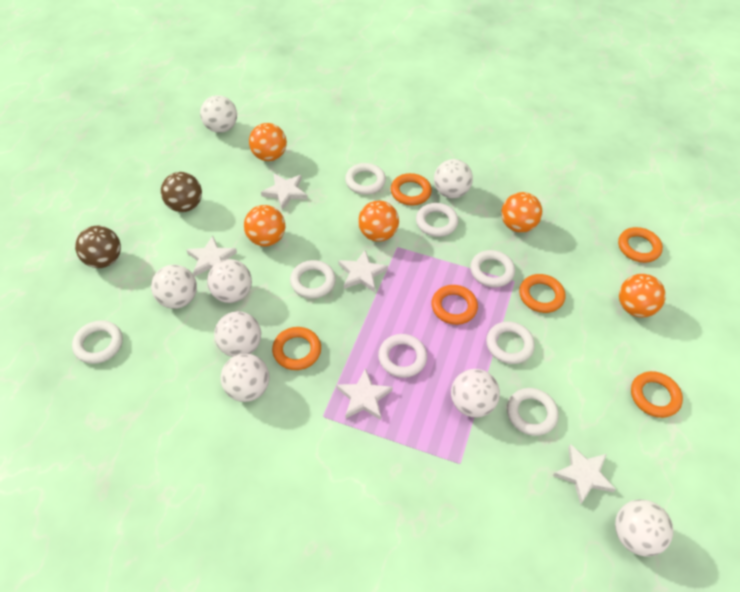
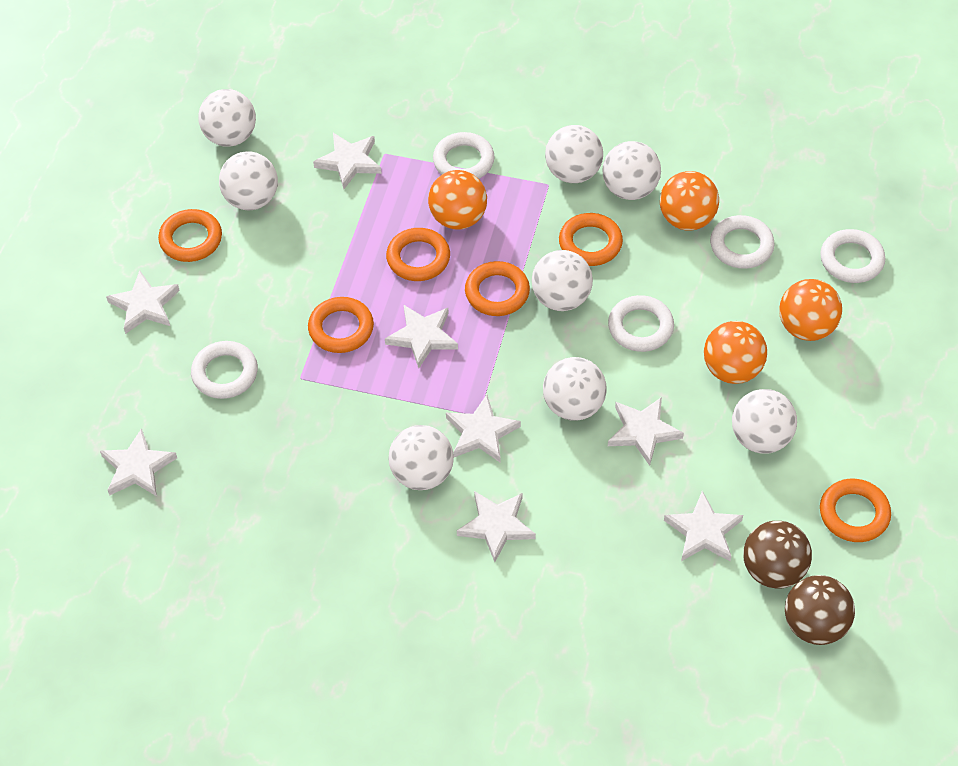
orange ball: [244,205,285,247] [249,123,287,161] [358,201,399,242] [501,192,542,233] [619,274,666,317] = 5 -> [428,170,487,230] [660,171,719,231] [704,321,767,384] [779,279,842,341] = 4
white ring: [72,320,123,364] [290,260,336,299] [345,163,386,195] [378,334,427,378] [416,203,459,237] [470,250,515,287] [486,322,535,364] [507,388,559,436] = 8 -> [191,341,258,399] [433,132,495,179] [608,295,674,352] [710,215,775,269] [820,229,885,283] = 5
white star: [186,236,237,277] [261,173,307,210] [337,368,393,420] [338,250,388,292] [553,444,616,505] = 5 -> [100,428,177,496] [106,270,180,334] [313,133,382,189] [385,305,458,368] [446,395,521,463] [457,491,536,562] [608,397,684,466] [664,491,743,561] = 8

